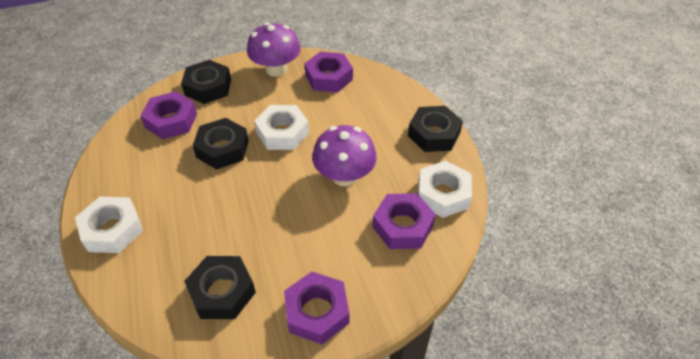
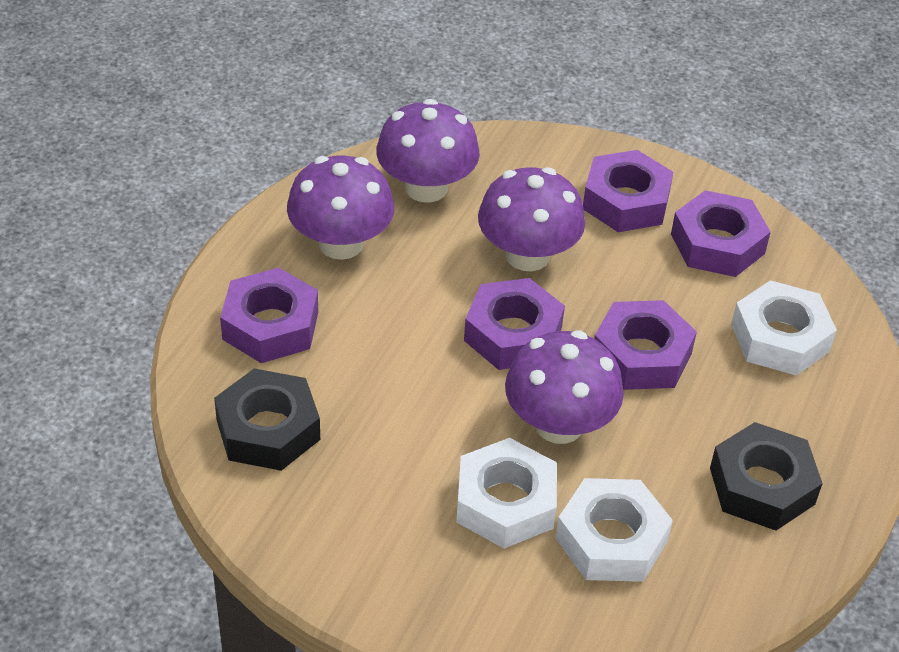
black nut: [181,60,231,104] [184,256,256,319] [192,118,249,169] [408,106,463,152] = 4 -> [214,368,320,471] [710,422,823,530] = 2
purple mushroom: [247,22,301,77] [312,125,377,186] = 2 -> [287,156,394,260] [376,99,480,203] [478,167,585,271] [505,330,624,444] = 4
purple nut: [140,91,197,139] [284,272,349,344] [304,52,353,93] [373,193,436,249] = 4 -> [220,267,318,363] [464,278,565,370] [583,150,673,232] [594,300,697,390] [671,190,771,277] = 5

